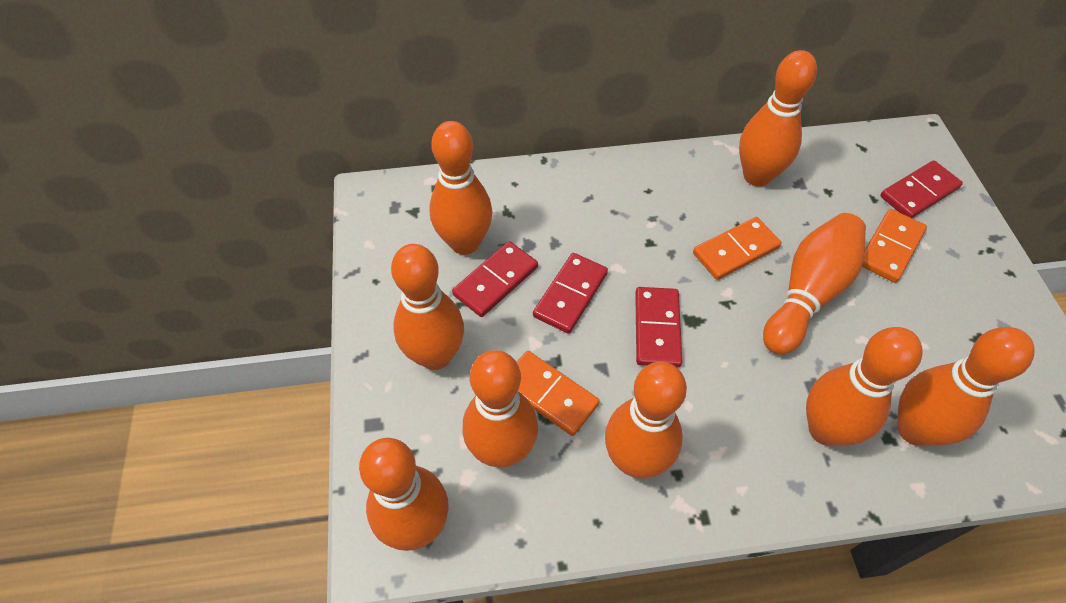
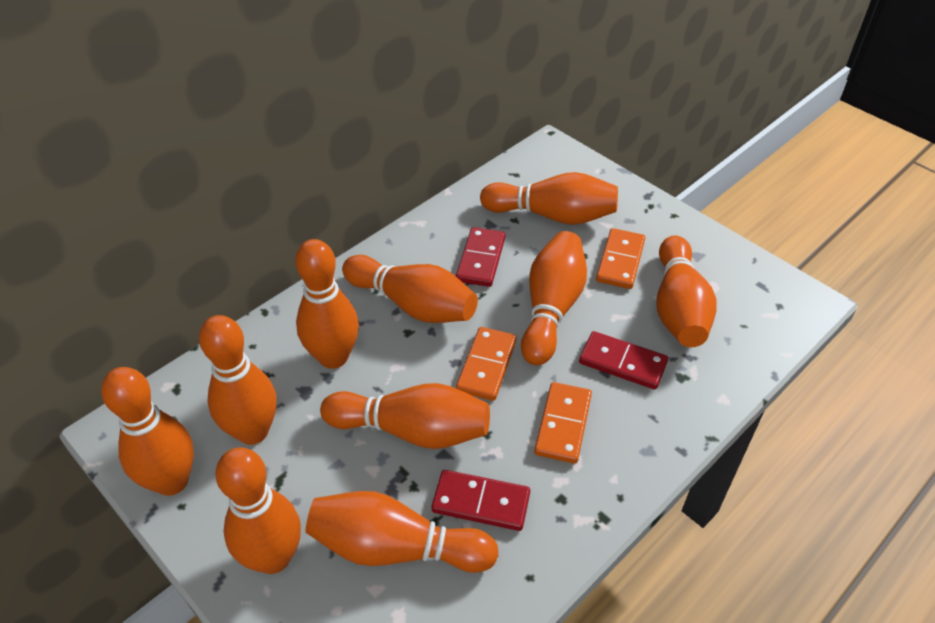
orange bowling pin: [359,438,449,551] [391,244,464,370] [429,121,493,255] [463,350,538,468] [605,362,687,478] [739,50,817,187] [763,213,866,355] [806,327,923,446] [897,327,1035,446] = 9 -> [101,367,194,496] [199,315,277,445] [215,447,301,574] [295,239,359,369] [306,491,498,573] [320,383,490,449] [342,255,478,323] [480,172,618,225] [521,231,587,365] [656,236,717,347] = 10
red domino: [452,241,538,317] [533,253,608,334] [635,287,682,367] [880,160,963,218] = 4 -> [432,470,530,531] [456,227,505,287] [579,331,668,390] = 3

